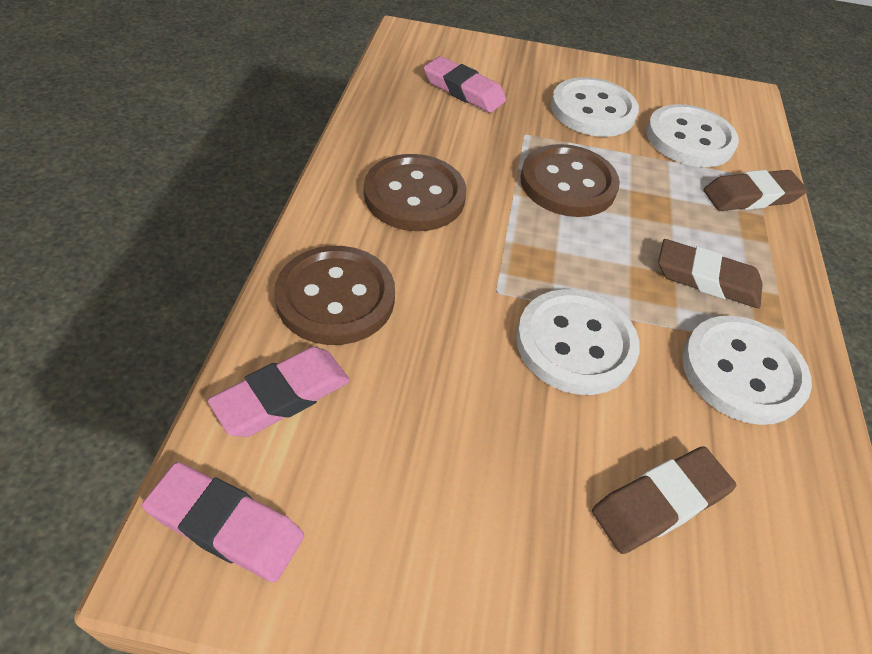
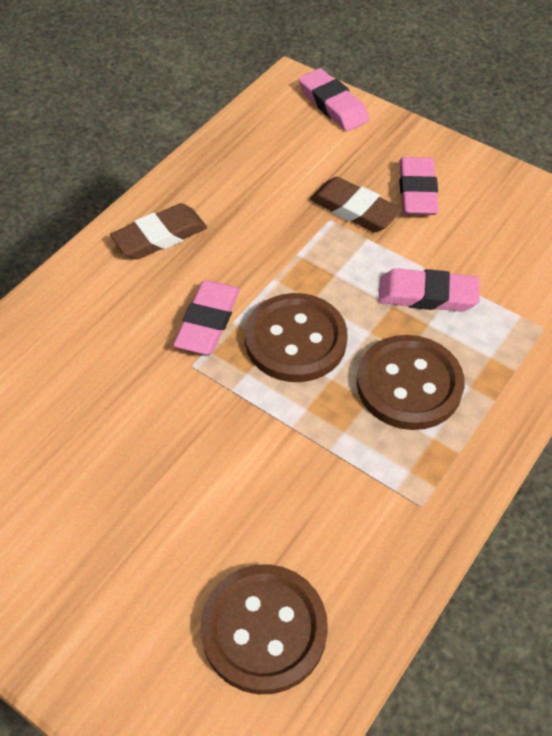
brown eraser: [592,446,736,554] [658,239,763,308] [703,170,808,211] = 3 -> [110,203,207,259] [310,177,402,232] = 2
pink eraser: [142,462,304,583] [208,347,350,437] [424,56,506,113] = 3 -> [173,280,240,355] [299,68,369,131] [378,268,479,312] [399,157,439,215] = 4
white button: [516,289,640,395] [551,77,639,137] [646,104,739,167] [682,316,812,425] = 4 -> none = 0

